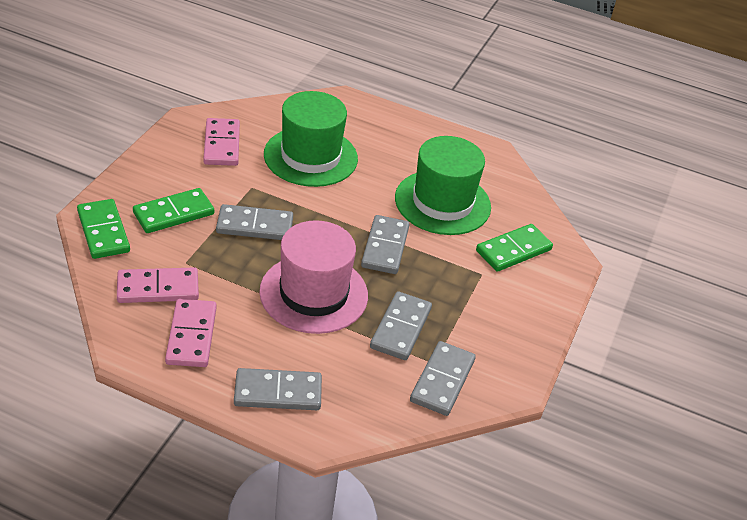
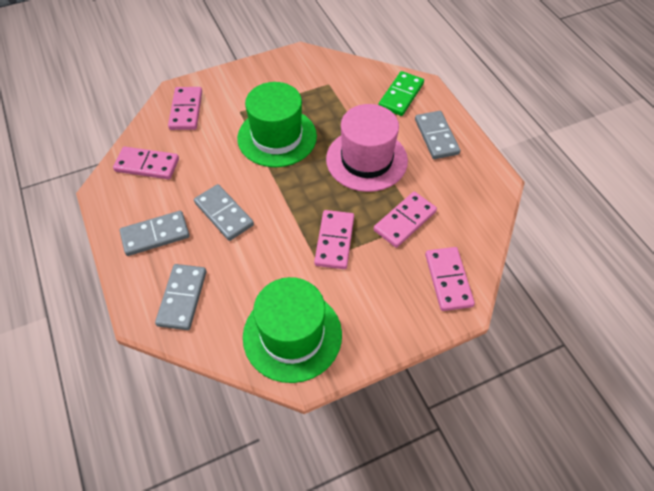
green domino: [77,199,130,259] [133,188,214,233] [476,224,553,272] = 3 -> [378,71,424,116] = 1
grey domino: [216,204,293,240] [234,368,322,410] [361,215,410,274] [370,291,432,360] [410,341,476,416] = 5 -> [120,211,190,256] [155,264,206,330] [194,184,254,241] [415,111,460,159] = 4
pink domino: [117,267,199,303] [165,299,217,367] [203,118,240,166] = 3 -> [113,147,179,179] [168,87,202,130] [314,210,354,269] [374,192,437,248] [425,247,475,311] = 5

